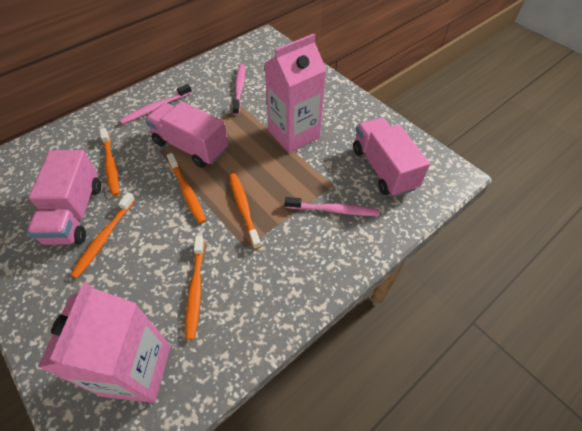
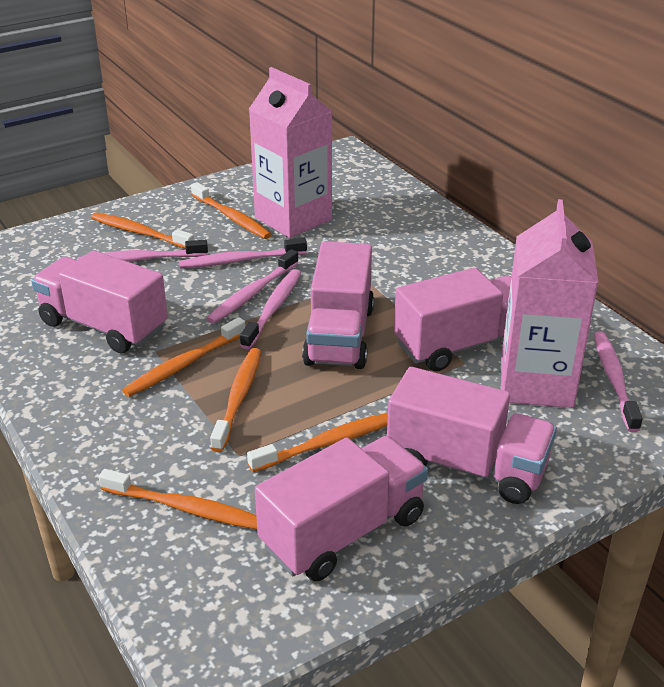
orange toothbrush: [71,192,136,278] [99,128,119,196] [167,153,206,224] [185,236,205,340] [229,173,261,249] = 5 -> [91,213,194,249] [99,469,257,529] [122,317,246,397] [191,182,271,239] [210,348,261,452] [247,413,388,472] = 6
pink toothbrush: [119,84,192,124] [232,64,245,115] [285,197,379,216] = 3 -> [78,240,208,262] [179,238,307,268] [206,249,299,324] [240,269,301,349] [594,331,643,432] = 5
pink truck: [27,150,101,245] [145,101,228,168] [353,117,430,197] = 3 -> [31,250,168,353] [255,436,428,581] [302,241,374,369] [387,367,557,504] [394,268,511,372] = 5

